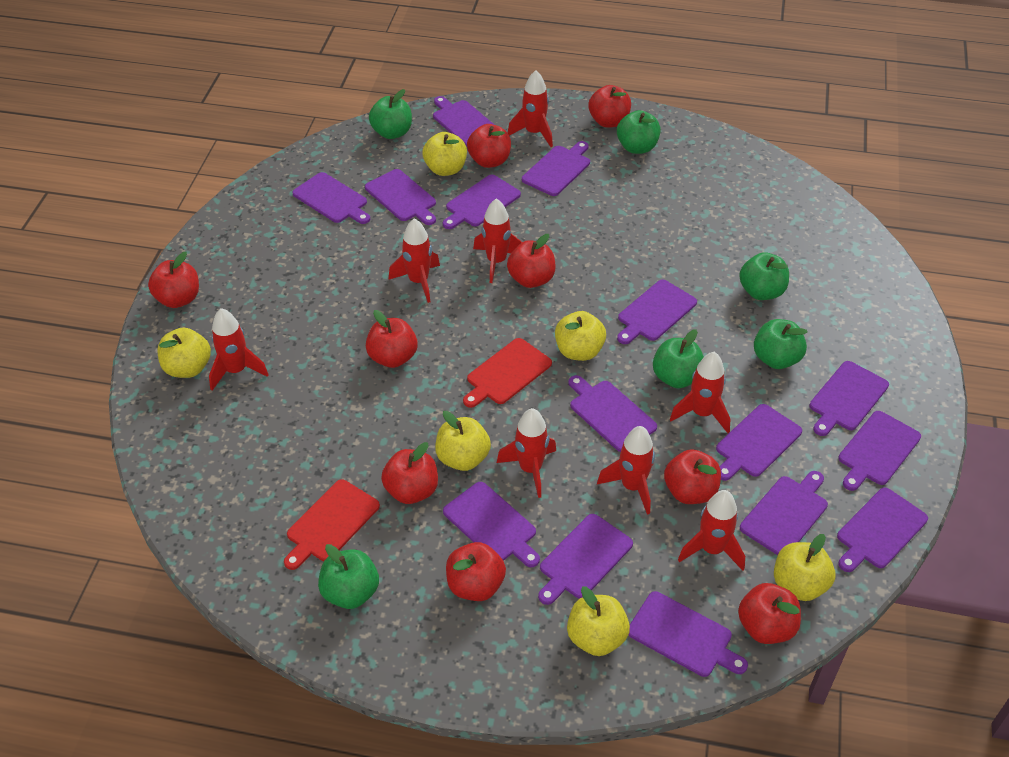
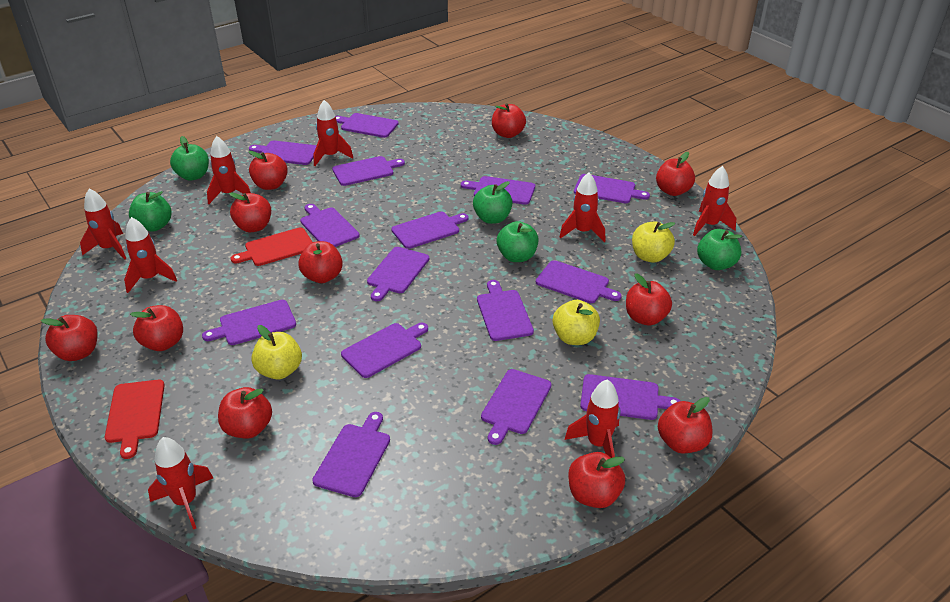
green apple: [318,544,379,609] [369,89,412,139] [617,110,661,154] [653,329,704,388] [739,252,789,300] [754,319,808,369] = 6 -> [129,191,172,232] [170,136,209,181] [473,181,513,224] [497,221,539,262] [697,229,742,270] = 5
red apple: [148,252,199,308] [366,310,418,368] [381,442,438,504] [446,542,506,601] [467,124,511,168] [507,234,556,288] [589,85,631,128] [664,449,721,504] [738,583,801,644] = 9 -> [41,315,98,361] [130,305,183,351] [218,387,272,439] [229,193,271,232] [249,151,288,190] [298,241,343,283] [492,103,526,138] [568,452,625,508] [626,273,672,325] [656,152,695,196] [658,397,713,454] = 11
yellow apple: [157,328,211,378] [422,132,467,176] [435,411,491,471] [555,311,606,361] [567,586,630,656] [774,534,835,601] = 6 -> [251,325,302,379] [553,300,600,345] [632,221,675,263] = 3

